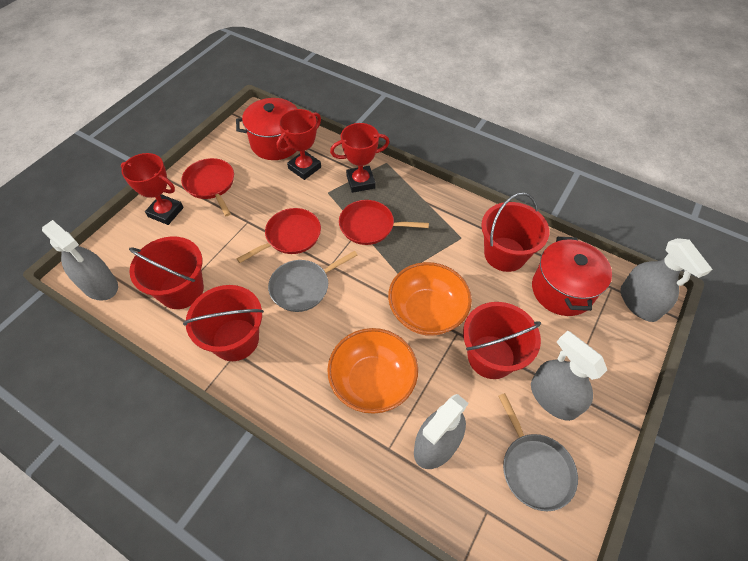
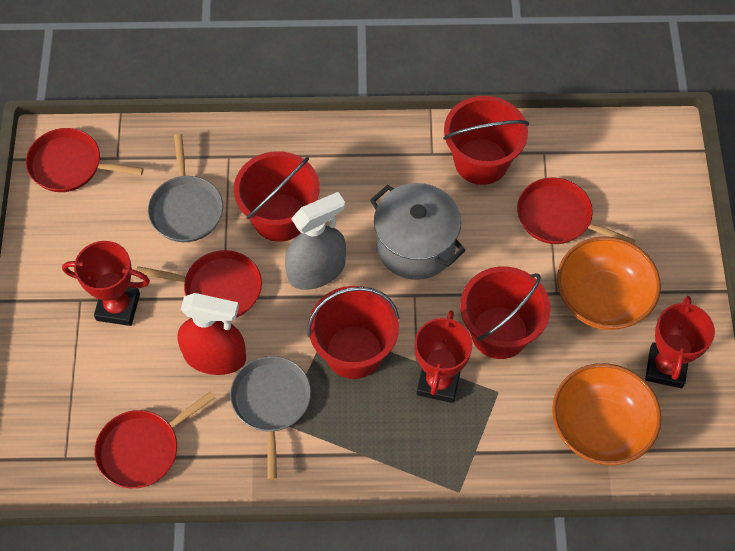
grey pot: none = 0 -> [370,183,466,280] = 1
grey spray bottle: [42,220,118,301] [414,394,469,469] [531,331,607,421] [620,238,713,322] = 4 -> [285,192,346,290] = 1
red pan: [181,158,234,216] [236,208,321,263] [339,200,429,245] = 3 -> [26,128,144,192] [94,391,215,488] [136,250,262,318] [517,177,636,244] = 4
red pot: [236,98,297,160] [532,237,612,316] = 2 -> none = 0
red spray bottle: none = 0 -> [177,293,246,375] = 1

